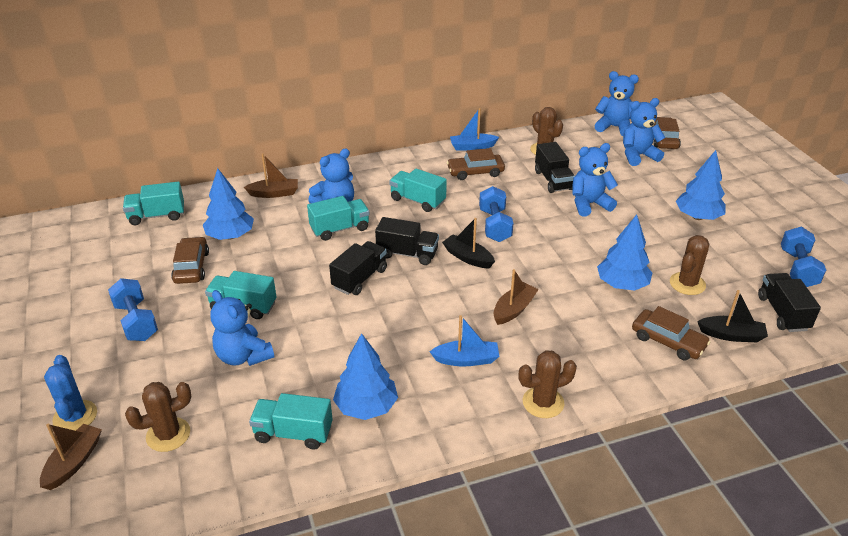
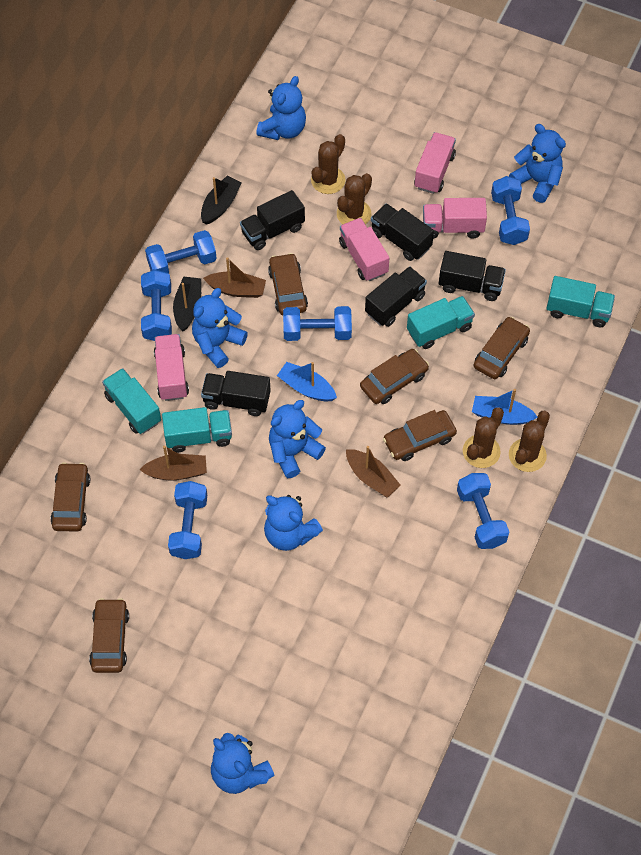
black truck: [329,241,387,295] [375,217,439,265] [535,142,575,193] [758,273,821,332] = 4 -> [201,371,271,416] [240,190,305,250] [365,266,427,327] [371,203,434,261] [439,251,506,301] = 5
blue cactus: [44,355,97,431] = 1 -> none = 0
blue dumbbell: [108,278,158,341] [479,186,514,242] [781,226,826,287] = 3 -> [141,270,172,341] [145,230,217,273] [168,481,207,559] [283,306,352,341] [457,473,509,549] [491,176,530,245] = 6
blue teddy bear: [210,290,274,366] [308,148,354,204] [572,143,618,216] [594,71,639,136] [623,98,665,166] = 5 -> [192,288,248,368] [211,733,275,794] [256,76,306,140] [264,495,323,551] [269,400,326,478] [509,124,566,203] = 6
blue tree: [203,168,254,240] [333,333,398,420] [597,215,652,291] [676,150,726,220] = 4 -> none = 0
brown car: [171,237,209,284] [447,148,505,180] [632,306,710,360] [652,117,681,149] = 4 -> [51,462,90,532] [89,598,129,673] [268,253,308,315] [360,349,429,404] [383,410,457,461] [474,317,530,379] = 6
pink truck: none = 0 -> [154,334,189,401] [339,218,389,281] [414,132,456,194] [423,198,487,239] = 4
turquoise truck: [123,182,184,225] [205,271,277,319] [249,393,333,449] [307,196,370,241] [389,169,447,212] = 5 -> [102,368,161,434] [162,407,232,452] [407,296,475,349] [546,276,615,327] = 4

